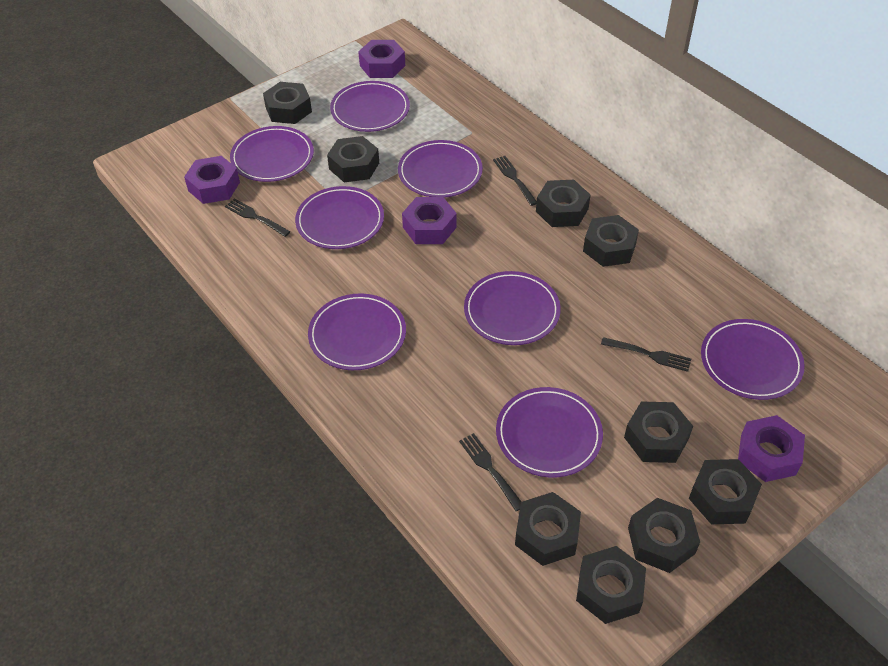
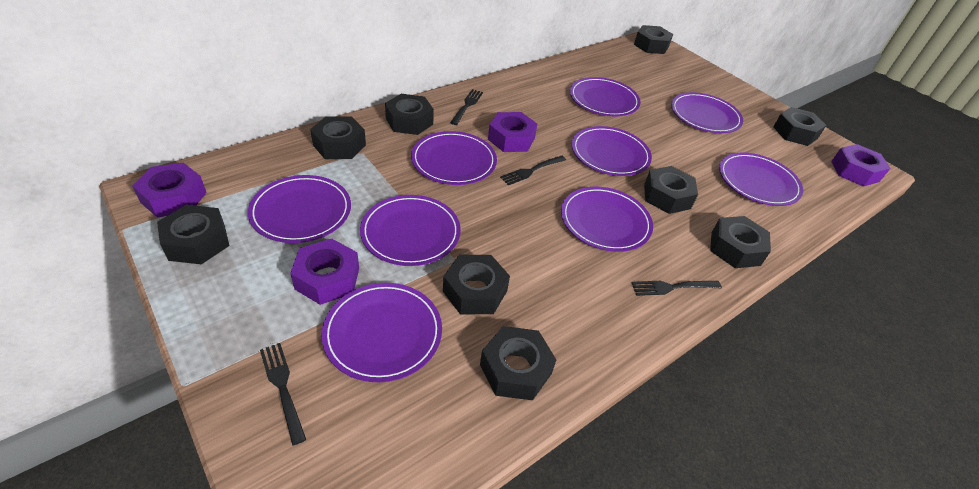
purple plate: [230,126,314,182] [295,186,384,249] [308,293,406,370] [330,81,410,132] [398,140,483,198] [464,271,561,345] [496,387,603,478] [701,319,805,400] = 8 -> [248,175,351,243] [322,283,442,382] [360,195,461,266] [411,131,497,185] [561,187,653,252] [570,77,641,116] [572,126,652,176] [671,92,743,133] [719,152,803,206] = 9

